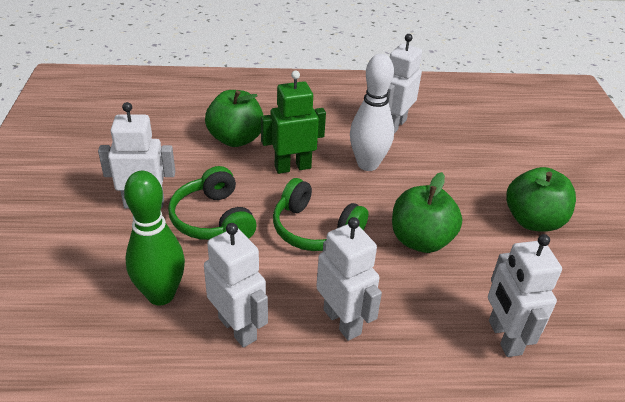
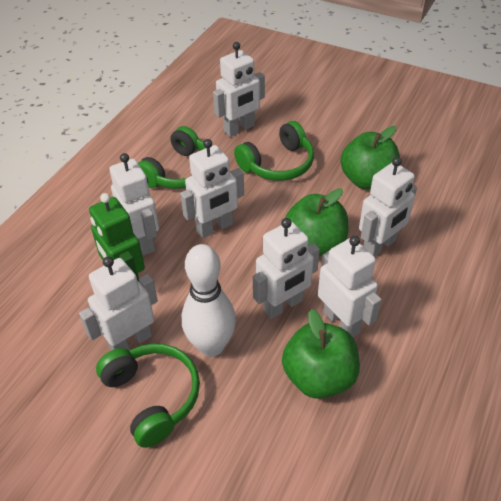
green bowling pin: [124,171,185,305] = 1 -> none = 0
green headphones: [168,166,257,240] [273,178,369,251] = 2 -> [96,344,200,448] [138,126,206,189] [234,121,314,181] = 3
white robot: [98,102,175,208] [204,223,268,348] [316,217,382,341] [387,34,422,133] [488,234,562,357] = 5 -> [79,256,158,351] [109,153,159,255] [180,139,244,238] [213,42,265,137] [253,218,320,319] [318,236,382,337] [359,157,417,257] = 7

